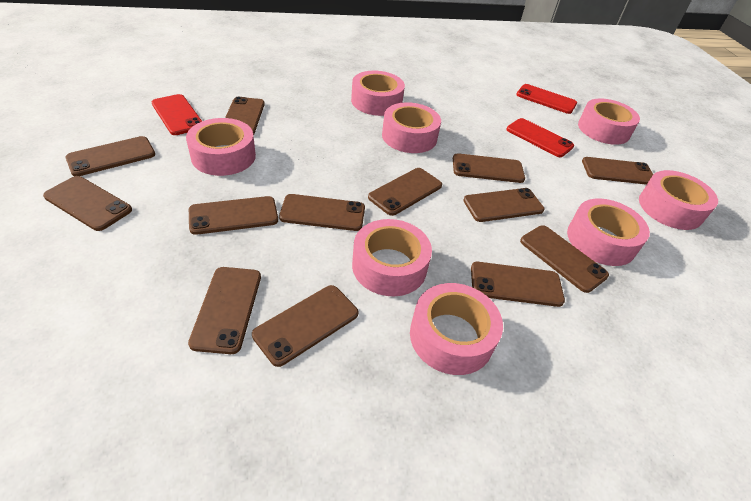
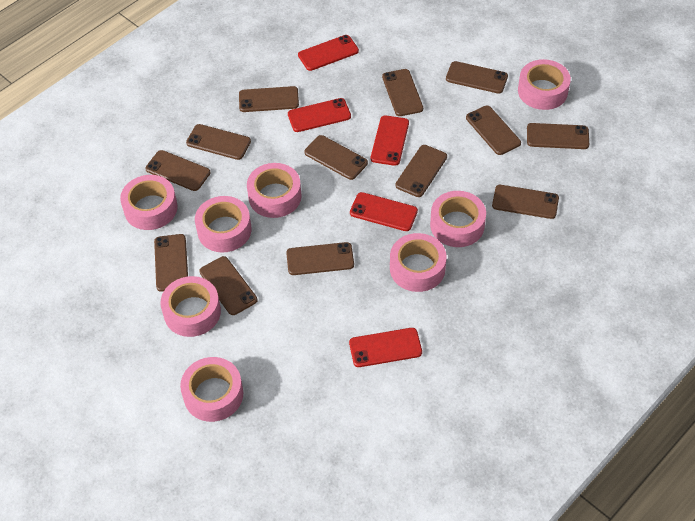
red phone: [152,94,202,135] [506,118,574,157] [516,84,577,114] = 3 -> [288,98,351,132] [298,35,359,71] [349,328,422,367] [350,192,418,231] [371,116,409,166] = 5

